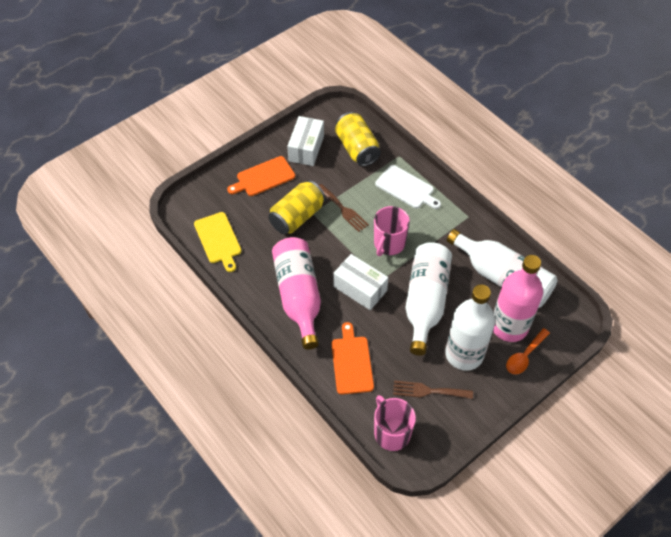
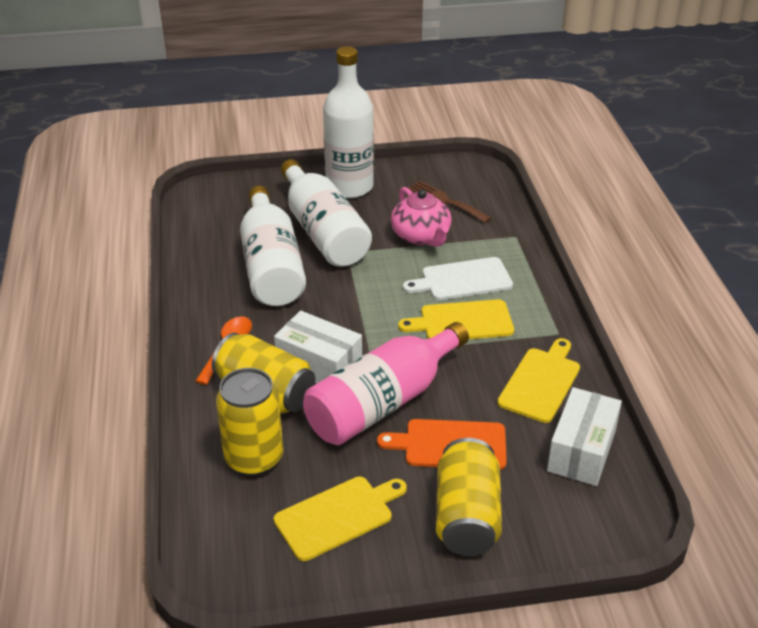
brown fork: [319,184,369,232] [393,381,473,399] = 2 -> [408,180,491,223] = 1
orange cutting board: [227,156,295,196] [331,322,374,395] = 2 -> [377,419,507,470] = 1
pink bottle: [272,237,321,350] [493,255,543,342] = 2 -> [303,322,469,445] = 1
pink mug: [374,206,410,256] [374,395,416,451] = 2 -> none = 0
pink teapot: none = 0 -> [391,187,452,247] = 1
yellow can: [268,180,326,234] [335,112,381,166] = 2 -> [212,333,316,413] [216,368,283,476] [436,438,502,556] = 3
yellow cutting board: [194,212,241,272] = 1 -> [274,477,407,561] [398,299,514,339] [497,338,580,423] = 3

